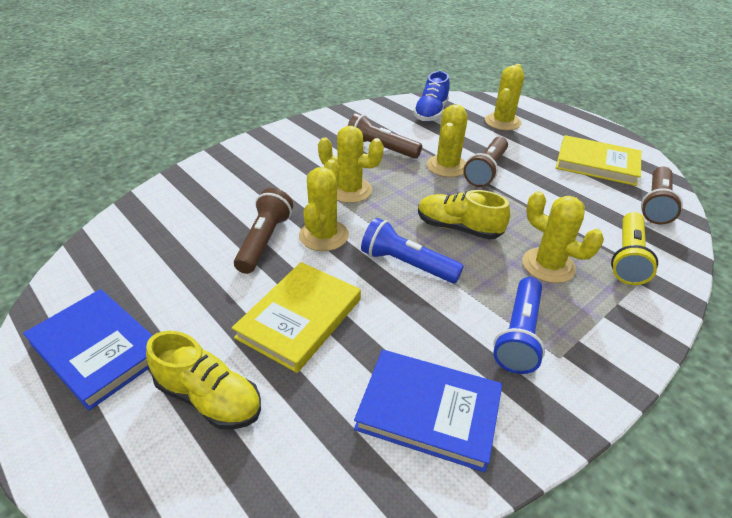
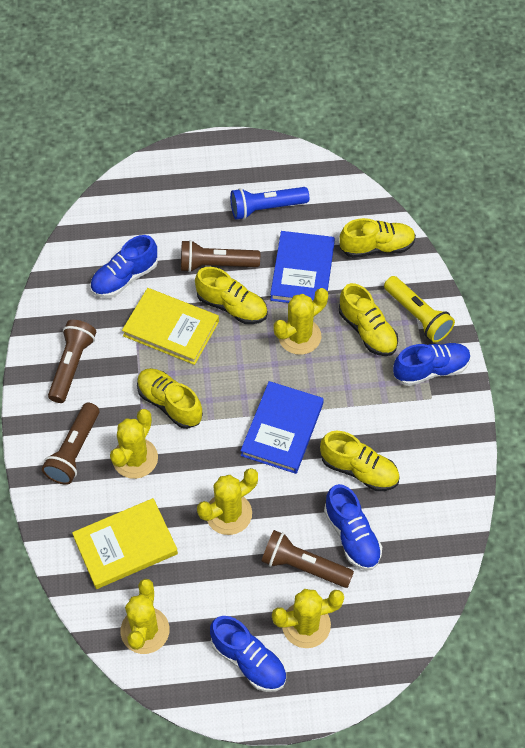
blue flashlight: [361,218,464,283] [493,277,545,374] = 2 -> [230,187,309,220] = 1
blue shoe: [413,71,450,122] = 1 -> [90,235,158,298] [210,616,286,692] [324,484,382,570] [393,343,471,386] = 4
yellow shoe: [146,331,261,430] [418,190,510,239] = 2 -> [137,368,203,429] [195,267,268,324] [320,431,400,491] [339,283,398,356] [340,218,416,258] = 5

